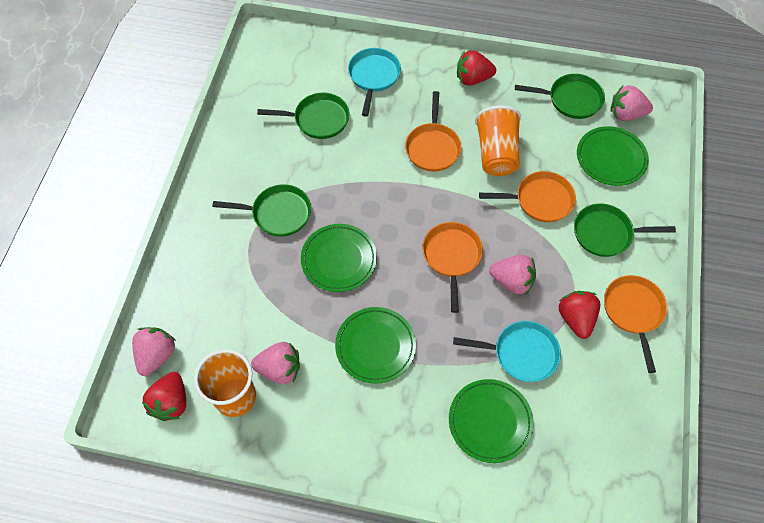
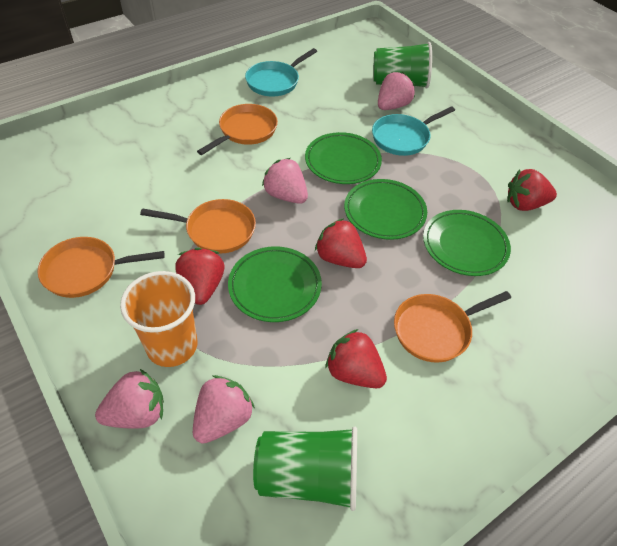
green cup: none = 0 -> [253,427,357,511] [373,42,432,89] = 2
green pan: [212,184,311,237] [257,93,350,139] [515,74,605,119] [574,203,676,257] = 4 -> none = 0
orange cup: [194,349,256,417] [475,106,521,176] = 2 -> [120,271,197,367] = 1
red strawberry: [142,372,186,421] [457,50,496,86] [558,291,600,339] = 3 -> [176,248,224,305] [315,218,367,268] [325,329,387,388] [507,169,557,211] = 4

